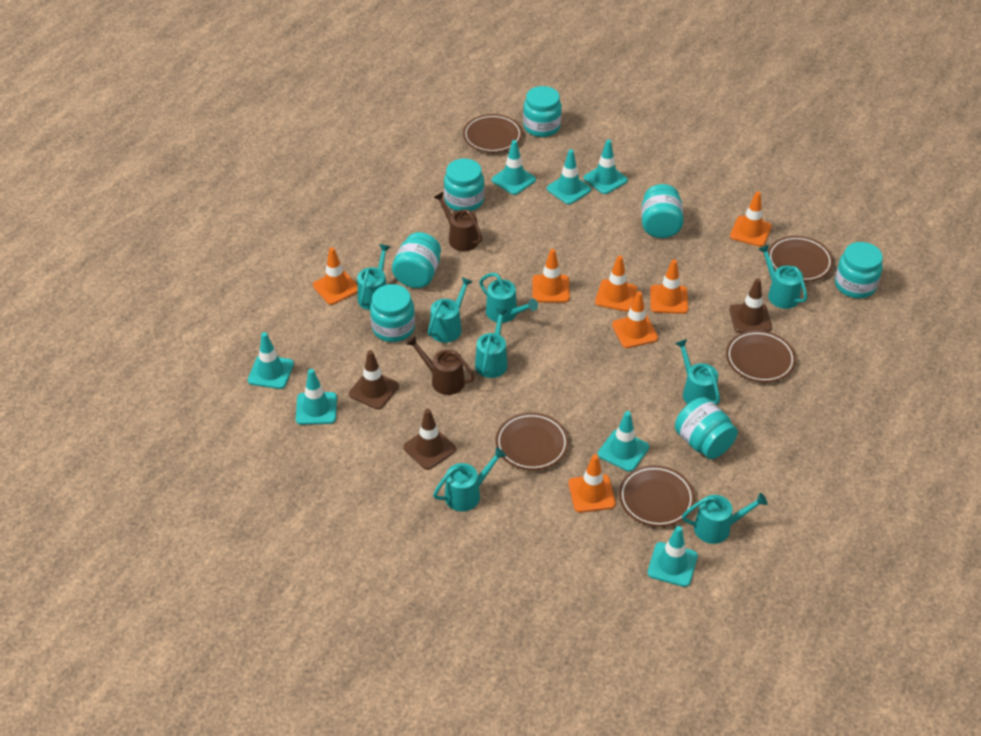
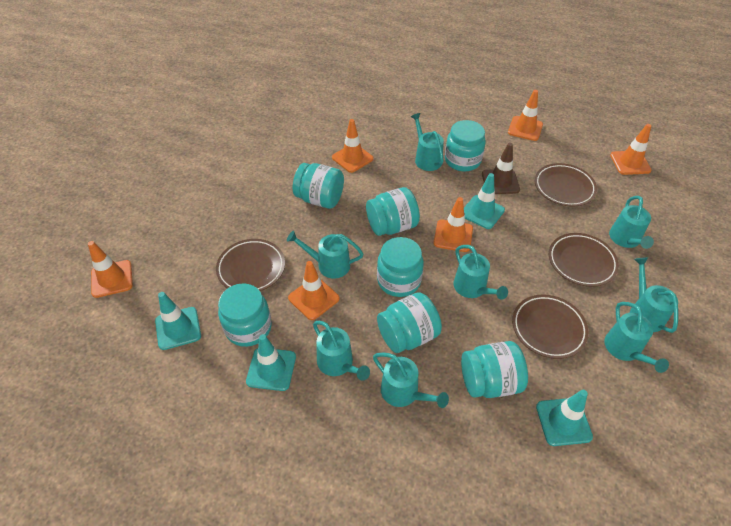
brown plate: [463,114,522,153] [496,413,569,471] [619,465,695,527] [726,330,796,383] [768,236,833,282] = 5 -> [216,239,285,291] [512,294,589,359] [535,163,597,207] [549,233,619,287] = 4
brown traffic cone: [349,350,399,409] [403,409,456,470] [729,278,772,333] = 3 -> [482,143,520,194] = 1
brown watering can: [406,336,475,395] [433,192,482,251] = 2 -> none = 0
orange traffic cone: [313,247,358,305] [532,249,570,303] [568,454,616,513] [595,256,637,312] [612,291,658,348] [650,259,688,314] [730,191,772,247] = 7 -> [88,241,133,298] [288,261,340,320] [332,119,374,173] [433,197,473,252] [508,90,543,141] [610,124,652,175] = 6
turquoise traffic cone: [248,332,294,389] [296,369,337,425] [492,140,536,195] [547,149,591,205] [583,139,628,194] [598,411,649,472] [647,526,698,587] = 7 -> [155,292,201,350] [246,334,296,391] [464,173,505,229] [536,390,593,446] = 4

